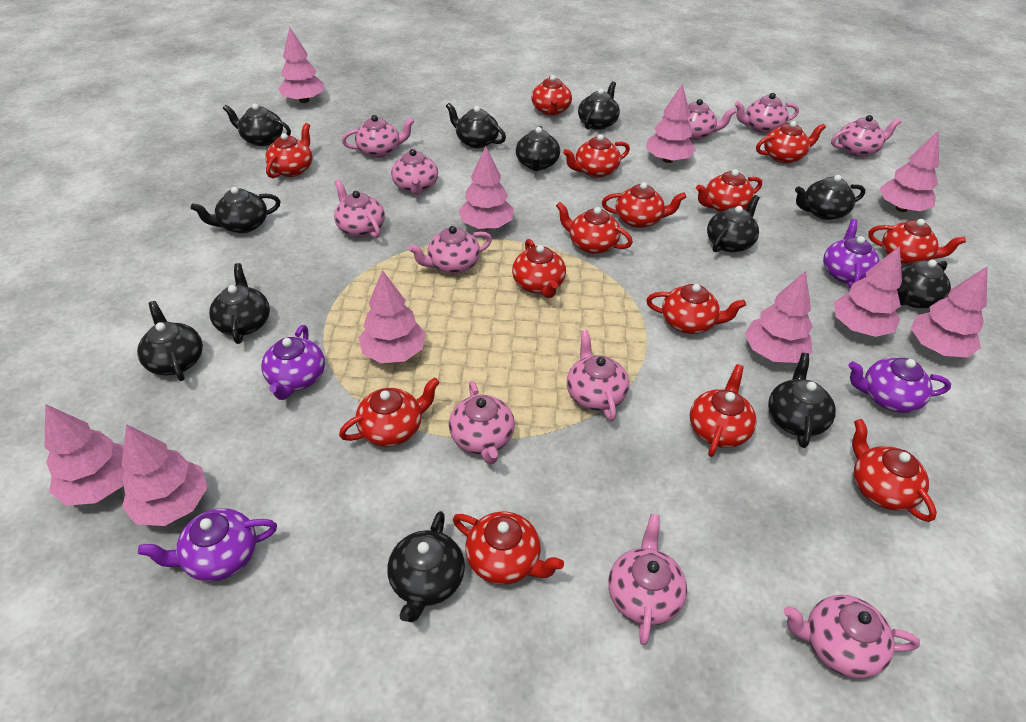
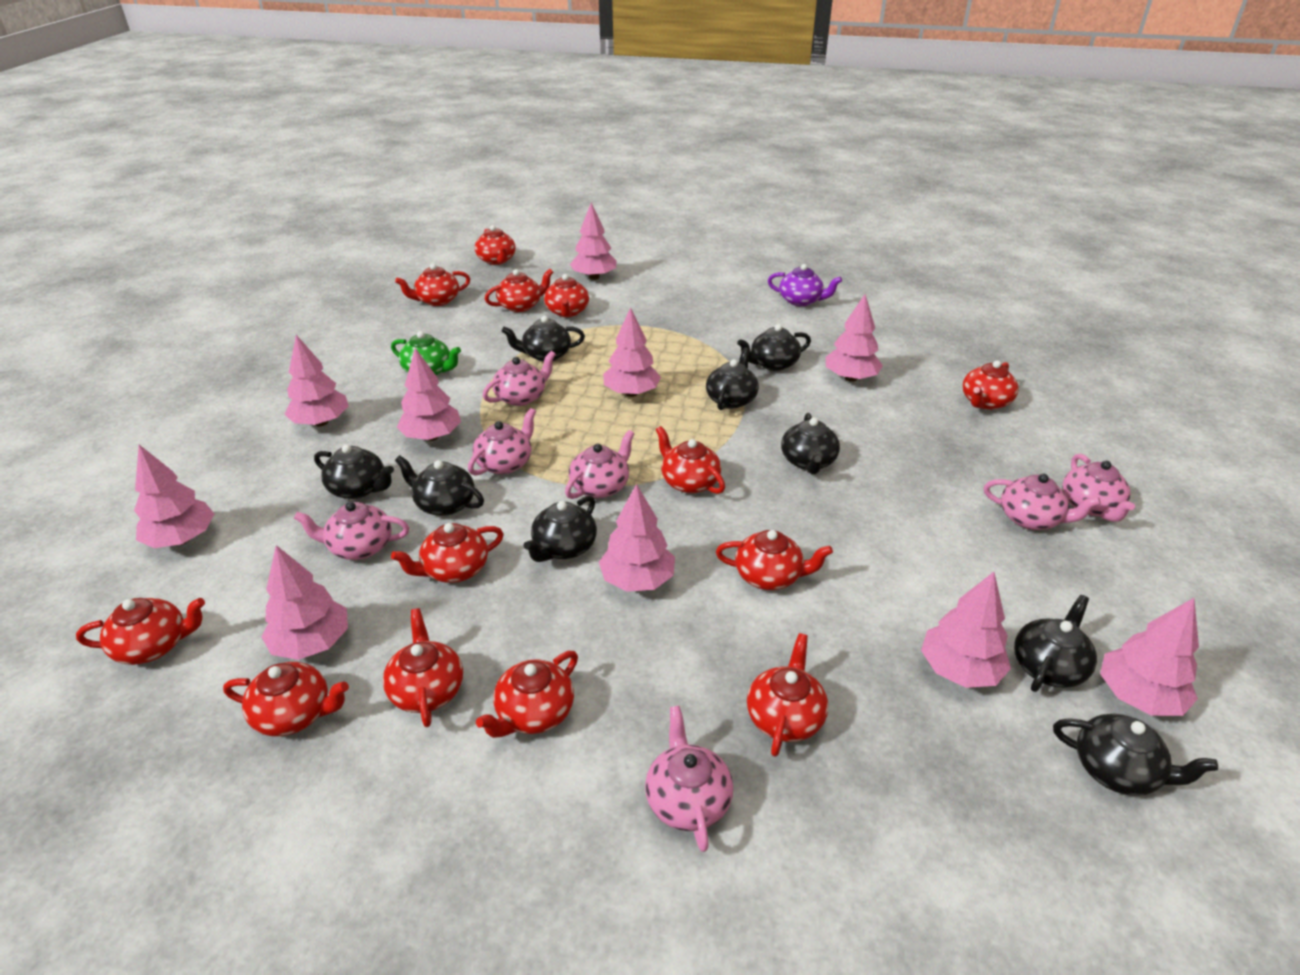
black teapot: [137,301,203,381] [191,187,280,233] [209,263,270,344] [223,104,291,146] [387,511,465,622] [446,103,506,148] [516,126,560,171] [578,81,620,130] [707,195,760,253] [768,353,836,448] [795,175,865,220] [897,260,951,308] = 12 -> [314,444,394,499] [395,455,484,516] [502,316,585,362] [524,495,597,562] [706,347,759,410] [737,324,811,371] [781,413,840,474] [1014,595,1097,692] [1053,714,1218,796] = 9
green teapot: none = 0 -> [391,331,461,376] = 1
pink teapot: [334,179,385,238] [342,115,415,158] [391,147,438,195] [408,226,492,274] [449,381,515,464] [567,330,629,421] [608,514,687,645] [662,99,736,140] [735,93,799,134] [784,595,920,679] [831,115,901,157] = 11 -> [294,502,409,560] [468,408,536,476] [483,351,556,406] [565,430,634,499] [645,706,733,852] [984,474,1101,530] [1062,454,1135,522] = 7
purple teapot: [138,508,277,582] [261,325,325,400] [823,219,880,289] [848,358,951,413] = 4 -> [768,264,842,306] = 1
red teapot: [265,123,312,178] [339,378,440,447] [453,512,564,585] [512,239,566,298] [531,75,572,116] [556,202,633,254] [563,134,630,178] [602,182,686,228] [646,284,746,334] [690,364,757,457] [696,169,762,212] [756,121,826,164] [852,419,937,522] [868,219,966,265] = 14 -> [76,598,205,665] [223,662,349,736] [383,608,463,727] [391,523,504,583] [395,263,470,306] [475,225,515,265] [476,651,578,738] [485,269,553,312] [544,274,589,317] [656,426,725,494] [716,530,833,590] [747,633,828,757] [962,360,1018,410] = 13

